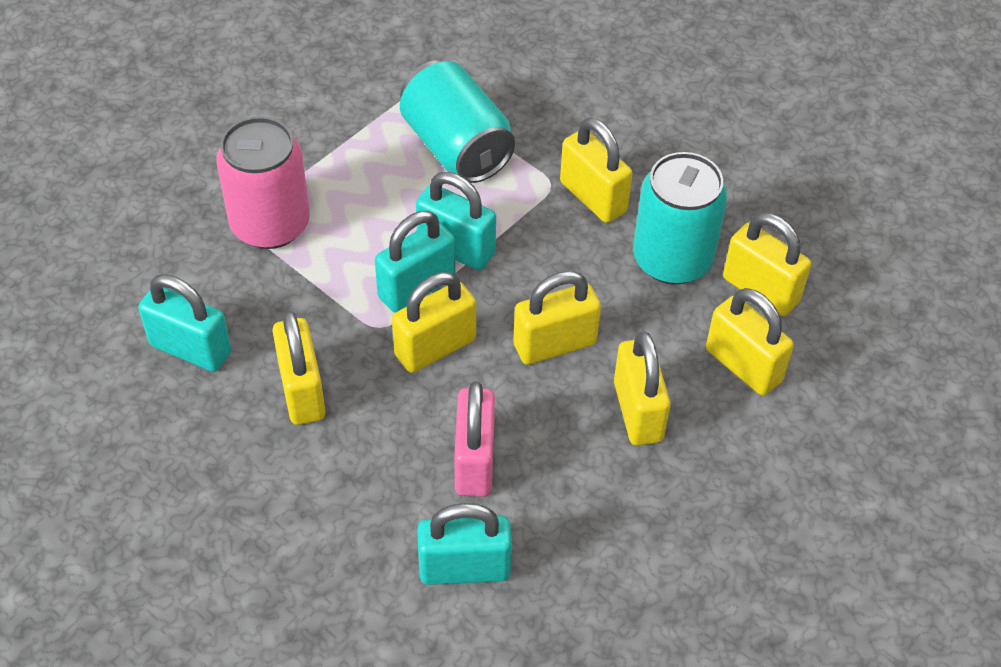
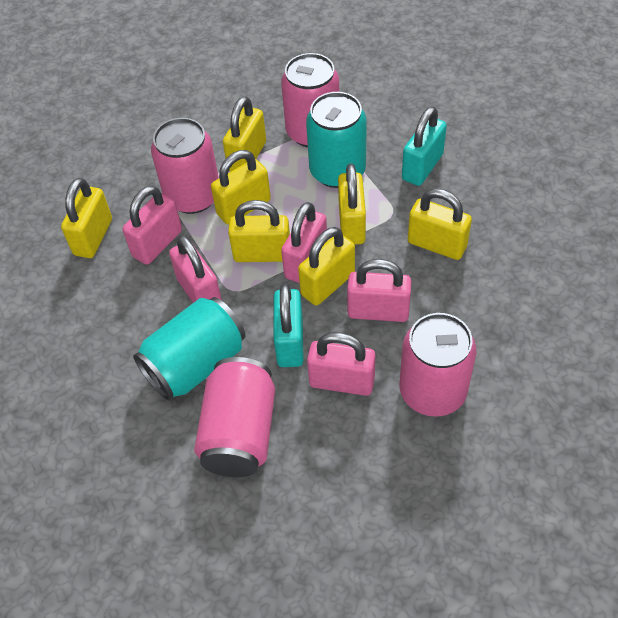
pink can: [216,117,310,249] = 1 -> [151,118,219,214] [194,357,275,477] [281,53,339,147] [399,313,476,417] = 4
pink padlock: [454,381,495,497] = 1 -> [123,186,182,265] [169,235,222,303] [281,202,327,283] [307,332,376,396] [347,259,411,322] = 5
turquoise padlock: [138,274,231,372] [375,211,455,313] [416,172,496,270] [417,503,512,585] = 4 -> [274,284,304,367] [402,106,447,186] = 2

